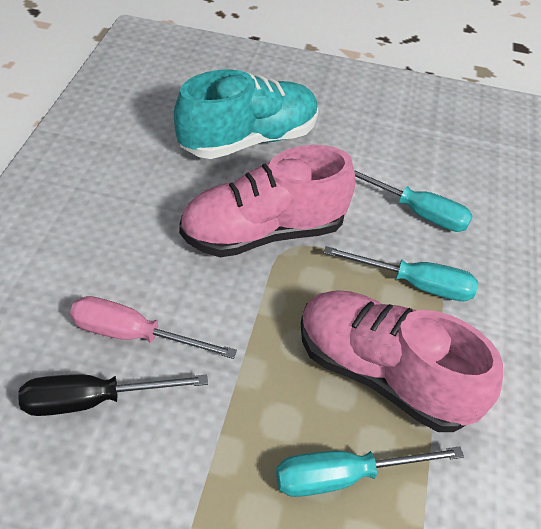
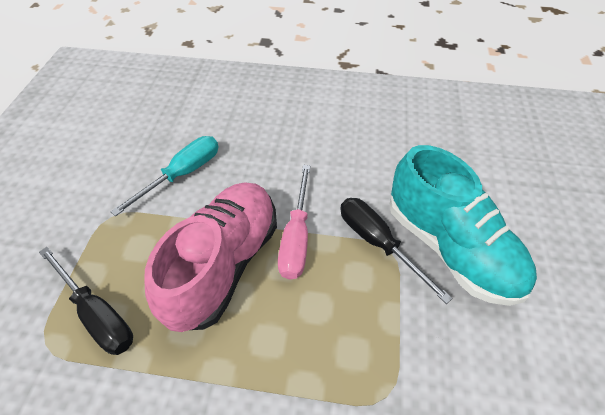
black screwdriver: [18,374,208,416] = 1 -> [39,247,133,355] [340,198,453,304] = 2
pink shoe: [179,145,356,257] [301,290,503,432] = 2 -> [144,182,277,332] = 1
turquoise screwdriver: [276,446,464,497] [324,246,478,301] [354,170,473,232] = 3 -> [110,136,218,216] = 1

